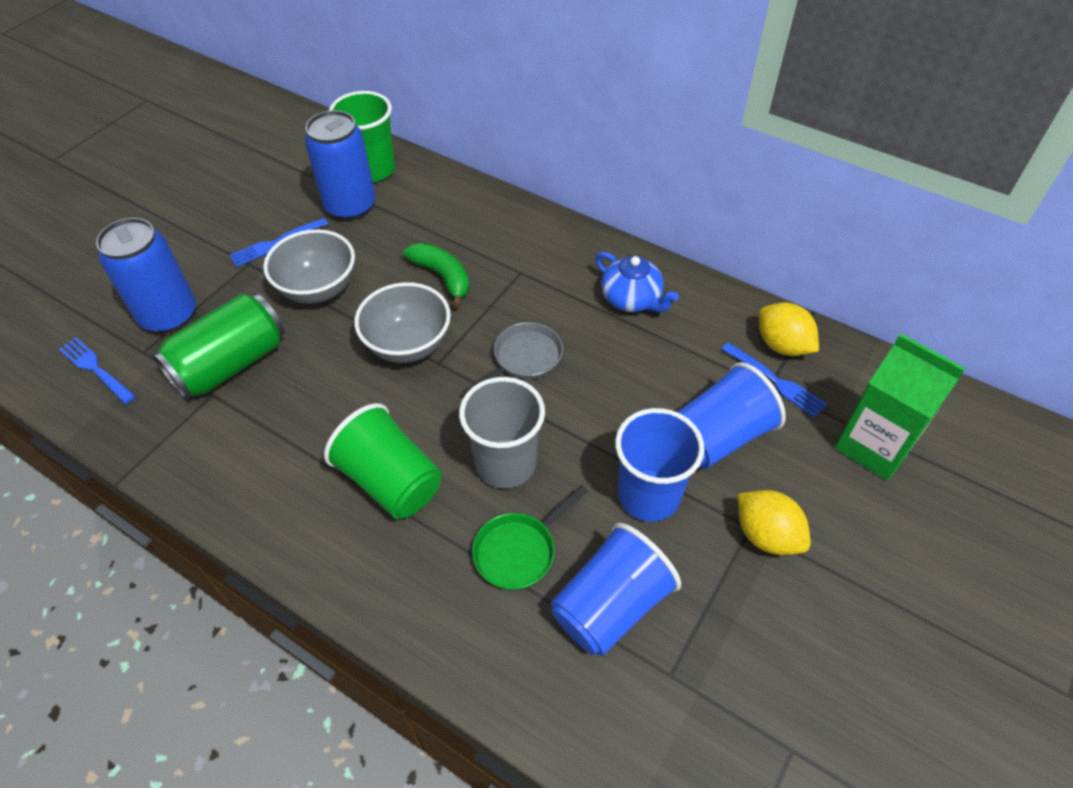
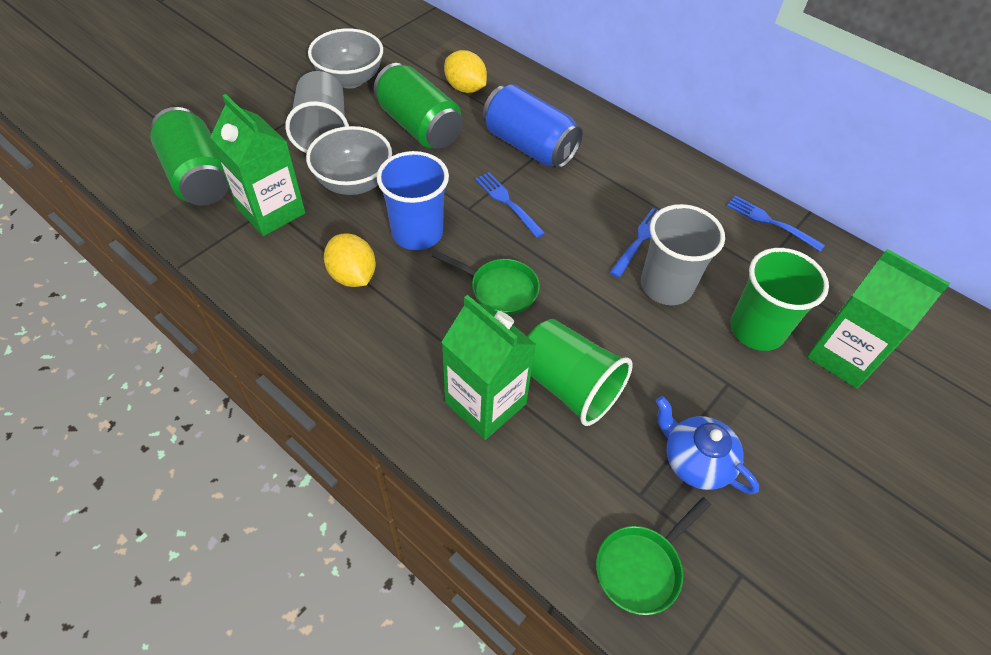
blue can: [96,218,196,334] [305,110,376,221] = 2 -> [483,84,583,168] = 1
blue cup: [551,523,681,656] [615,408,705,522] [677,362,786,469] = 3 -> [377,151,449,250] = 1
green banana: [403,243,470,308] = 1 -> none = 0
green can: [152,293,285,400] = 1 -> [150,107,229,206] [374,63,463,149] = 2
green carton: [835,334,966,481] = 1 -> [210,94,305,236] [441,295,536,440] [807,249,950,389] = 3
green pan: [472,485,588,590] = 1 -> [432,250,540,315] [596,497,711,615] = 2
grey cup: [459,377,545,488] = 1 -> [285,71,349,153] [641,204,725,305] = 2
grey pan: [463,322,563,394] = 1 -> none = 0

